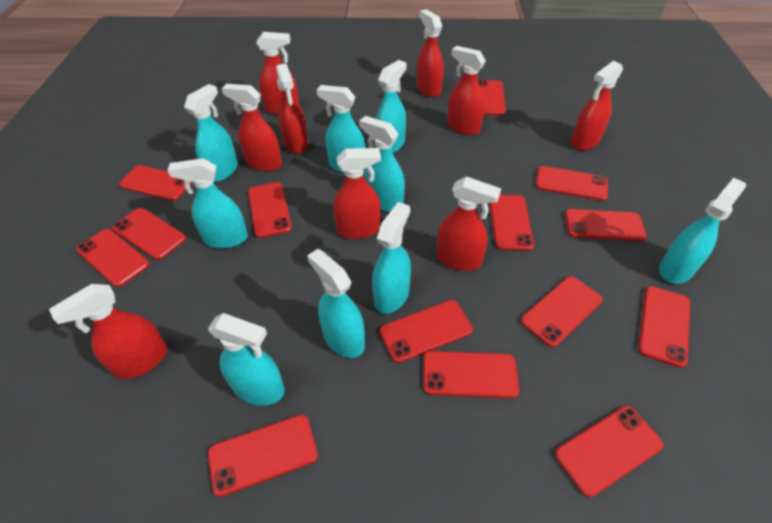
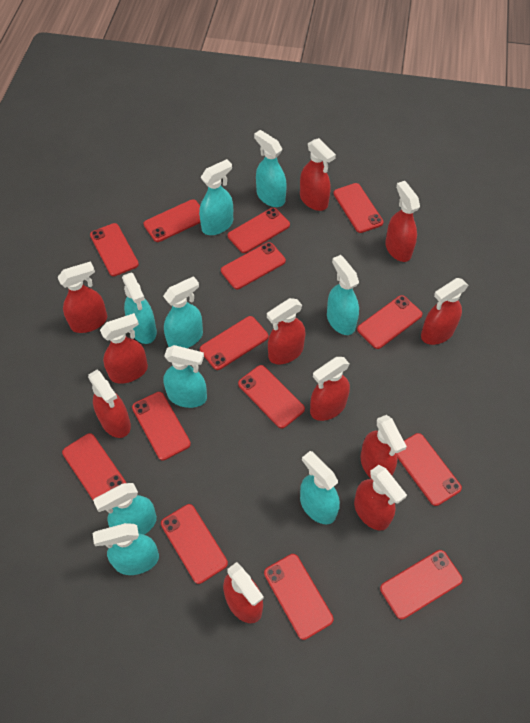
red spray bottle: [49,284,167,379] [221,84,282,172] [256,32,299,115] [276,63,309,154] [333,148,381,239] [417,9,444,97] [437,176,501,271] [447,46,486,135] [571,61,623,150] = 9 -> [58,261,107,333] [88,370,131,438] [100,313,148,384] [223,562,264,623] [267,298,306,364] [300,138,336,211] [310,357,350,421] [354,465,407,531] [361,415,407,479] [385,181,420,262] [421,278,469,345] = 11

